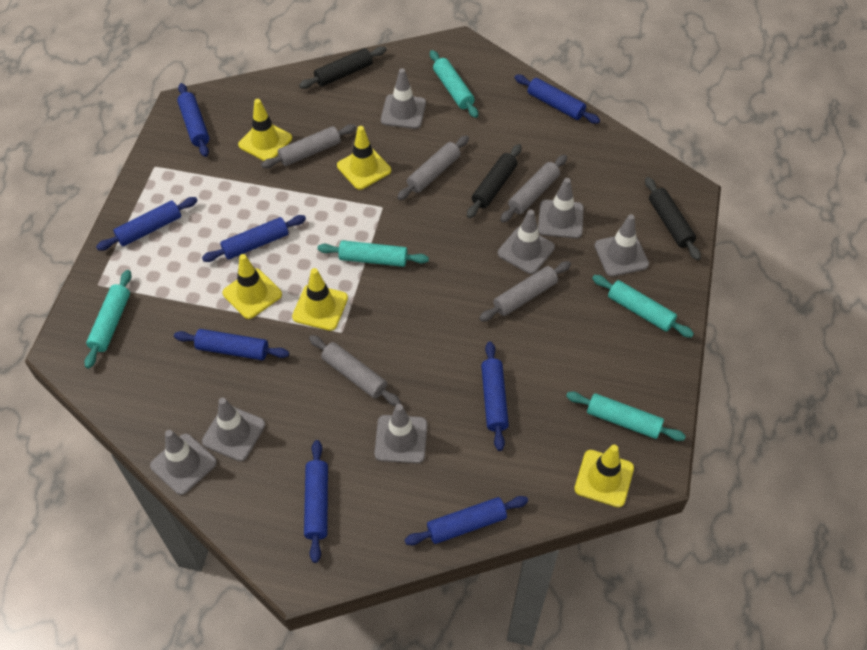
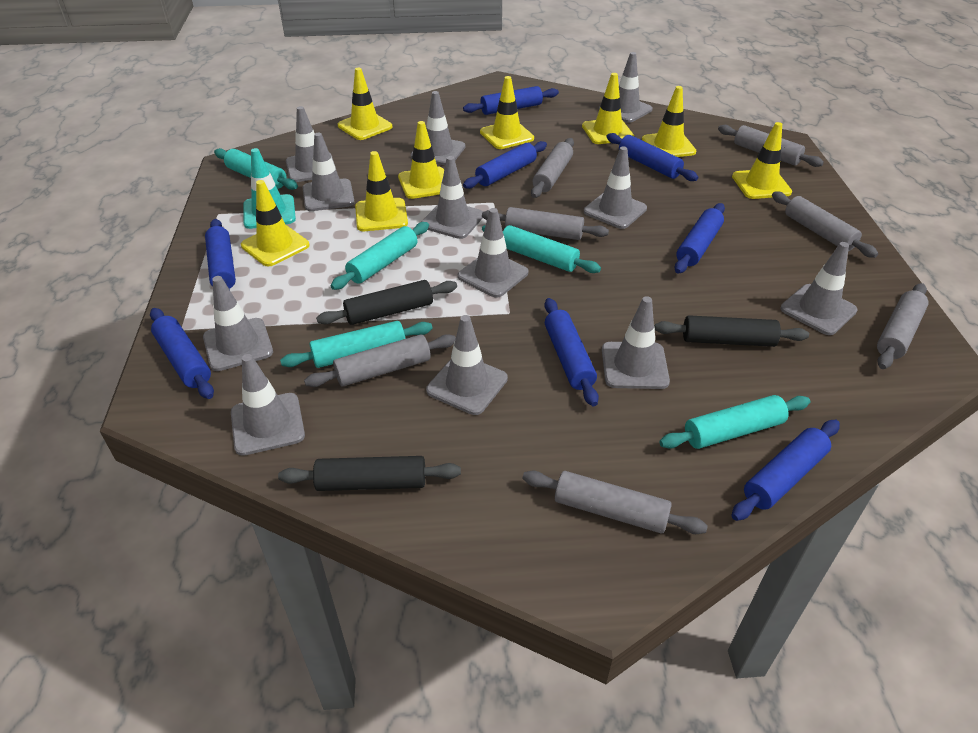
grey rolling pin: [261,124,356,168] [309,335,401,406] [397,135,469,200] [479,261,571,322] [500,155,567,222] = 5 -> [304,334,456,387] [482,207,609,240] [522,470,708,534] [531,138,574,198] [718,125,824,167] [772,192,878,258] [877,283,928,369] = 7
grey traffic cone: [150,430,217,495] [202,398,265,461] [374,404,427,463] [381,68,426,129] [498,210,555,274] [538,178,584,238] [594,214,649,277] = 7 -> [203,276,273,371] [231,354,305,456] [286,106,336,182] [303,133,355,211] [411,91,466,165] [422,156,483,239] [426,315,508,415] [458,208,529,298] [584,146,647,229] [599,52,653,123] [602,296,670,389] [780,242,857,335] = 12
turquoise traffic cone: none = 0 -> [243,148,296,229] = 1
yellow traffic cone: [222,254,282,319] [238,99,292,161] [292,268,348,331] [337,126,391,190] [574,445,634,507] = 5 -> [241,180,309,267] [338,68,393,140] [355,151,408,231] [398,121,444,199] [480,76,534,149] [582,73,634,144] [642,86,696,157] [732,122,792,199] = 8

